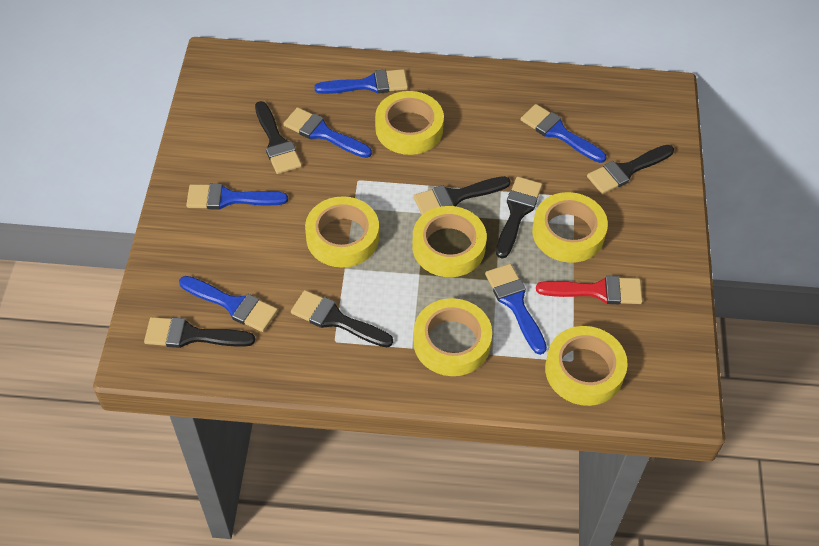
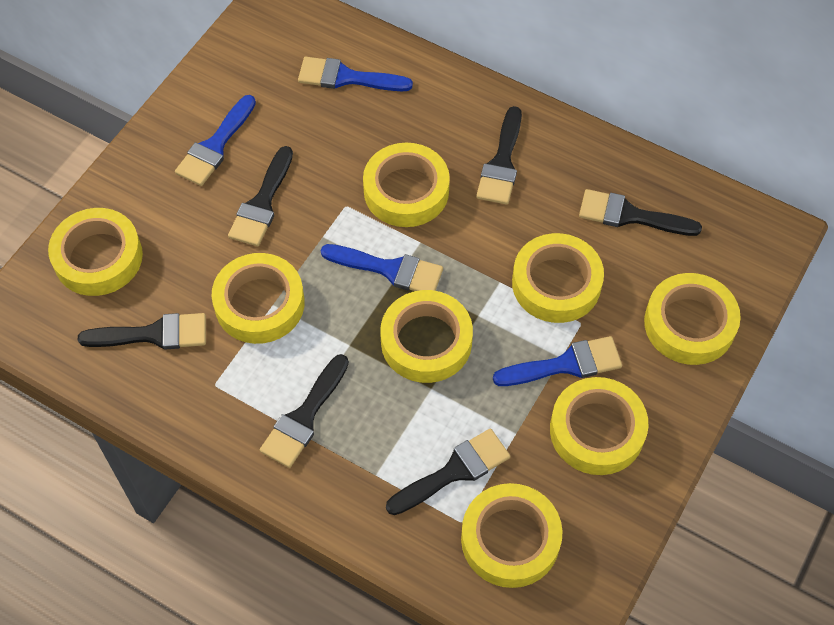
blue brush: [179,276,278,332] [186,183,288,210] [283,107,372,158] [314,69,408,94] [485,264,547,355] [521,104,606,163] = 6 -> [175,95,256,186] [298,57,413,91] [321,244,443,291] [493,336,622,386] = 4
red brush: [536,276,643,304] = 1 -> none = 0
yellow tape: [305,196,379,267] [375,91,444,155] [412,206,487,277] [413,298,492,376] [532,192,608,263] [545,326,628,406] = 6 -> [48,208,143,296] [211,253,305,344] [363,143,450,227] [380,290,473,383] [461,483,562,588] [512,233,604,323] [550,377,648,475] [644,273,741,365] = 8

